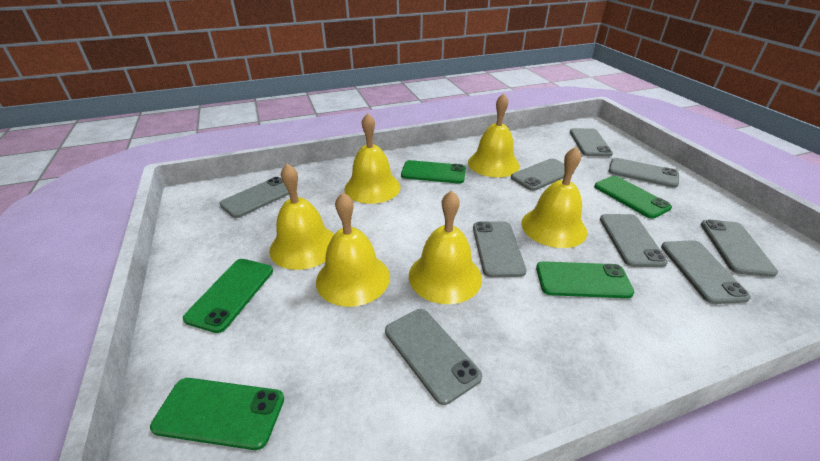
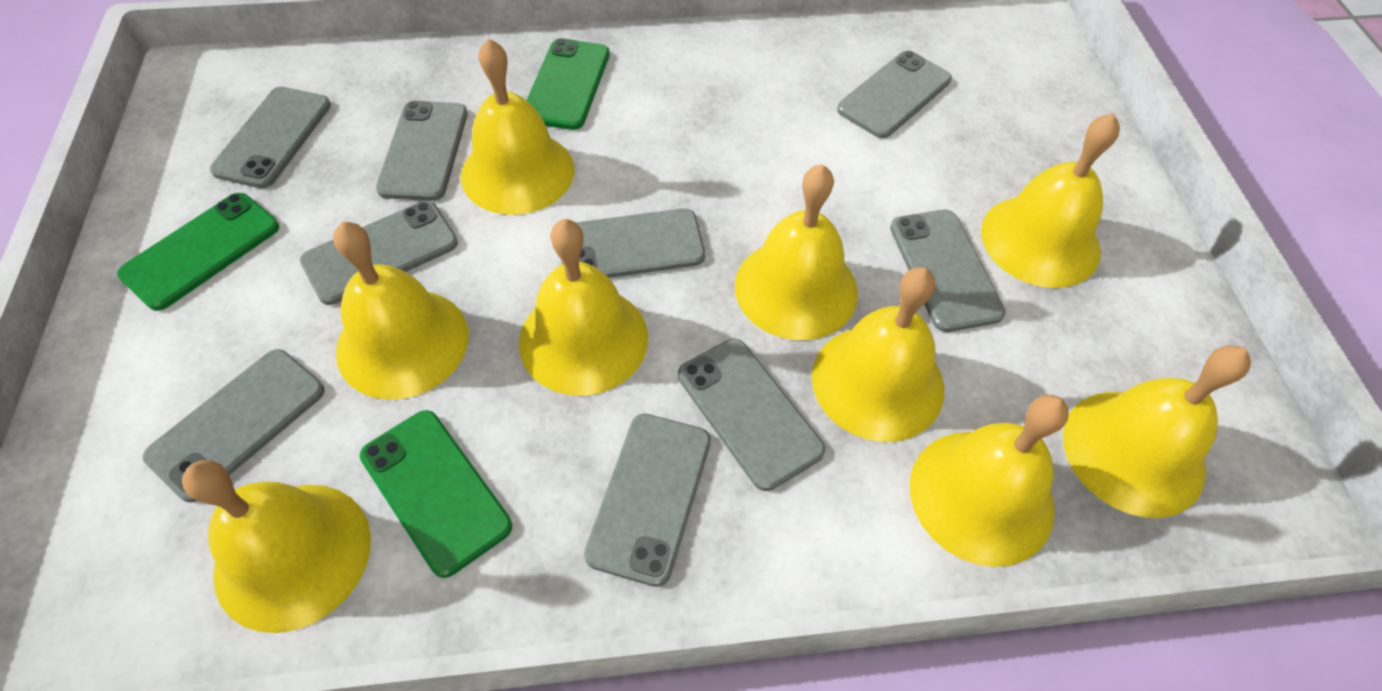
green phone: [150,378,284,450] [183,259,273,333] [401,160,466,184] [536,261,635,298] [594,176,672,219] = 5 -> [117,193,279,311] [360,410,512,578] [526,38,610,130] = 3
yellow bell: [269,164,334,270] [316,192,390,307] [344,113,401,204] [409,190,482,304] [468,93,520,177] [521,147,587,248] = 6 -> [182,460,371,633] [333,222,469,400] [461,38,574,215] [519,219,648,396] [735,164,858,340] [812,267,944,442] [910,395,1068,567] [981,113,1120,288] [1063,345,1251,518] = 9

